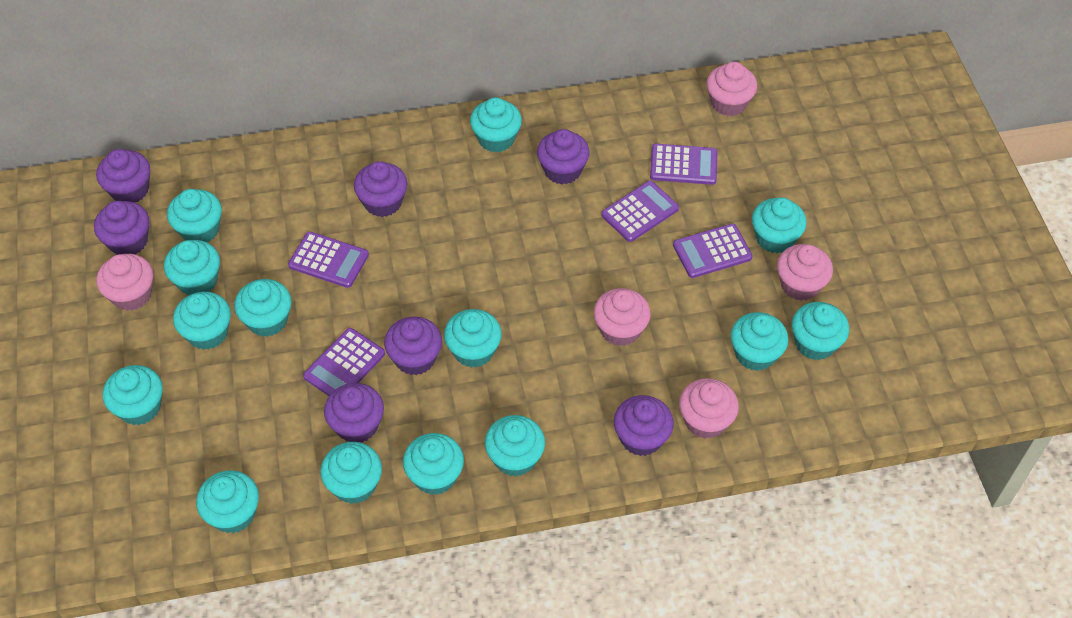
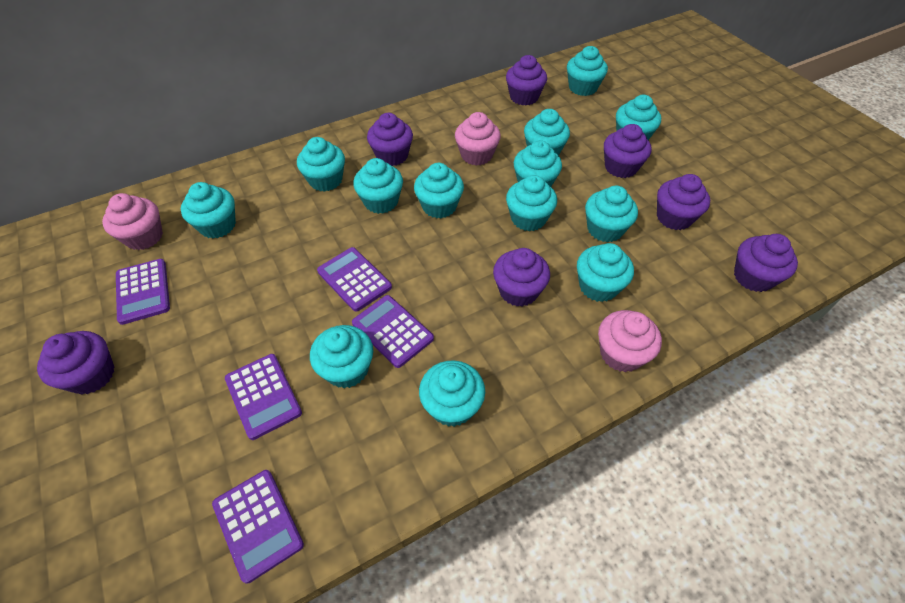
pink cupcake: [96,254,153,311] [594,288,651,346] [679,378,739,439] [706,62,757,116] [777,244,833,301] = 5 -> [102,193,163,250] [455,112,501,166] [598,310,662,372] = 3
turquoise cupcake: [103,365,163,425] [164,240,220,295] [167,189,222,242] [173,292,231,350] [196,470,259,533] [234,279,292,337] [320,442,382,504] [403,433,464,495] [444,309,502,368] [470,97,522,152] [485,415,545,477] [731,312,789,371] [752,197,807,253] [792,302,849,360] = 14 -> [181,182,236,239] [297,137,345,192] [310,325,373,388] [353,158,403,214] [414,163,464,218] [419,360,485,427] [506,175,557,231] [514,140,562,187] [524,109,570,156] [567,46,608,96] [577,243,634,302] [585,186,638,242] [616,95,661,140] = 13

